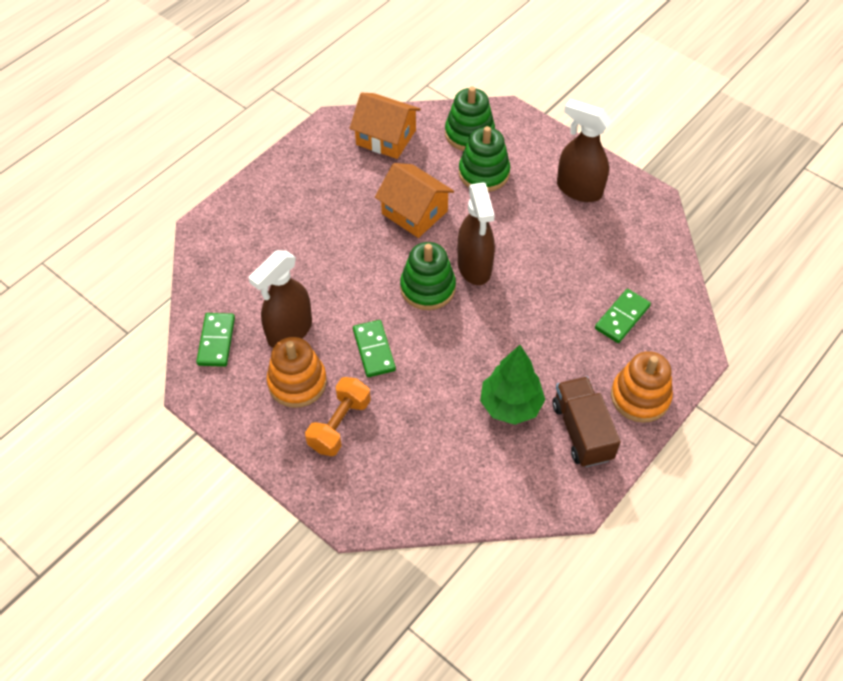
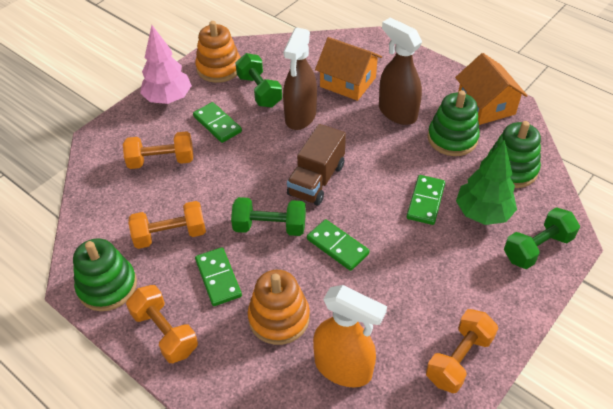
brown spray bottle: [249,250,312,348] [458,182,495,285] [557,99,611,202] = 3 -> [283,27,317,130] [379,17,422,125] = 2
green domino: [196,313,235,367] [353,320,396,377] [595,289,651,343] = 3 -> [193,102,242,143] [195,247,242,306] [307,219,369,271] [407,175,445,225] = 4
green dumbbell: none = 0 -> [231,197,306,236] [235,53,282,107] [504,207,580,269] = 3
orange dumbbell: [305,377,371,456] = 1 -> [123,131,193,169] [126,285,198,363] [128,201,206,249] [426,309,498,393] = 4
orange spray bottle: none = 0 -> [313,285,387,387] = 1
pink tree: none = 0 -> [140,25,192,104] = 1

